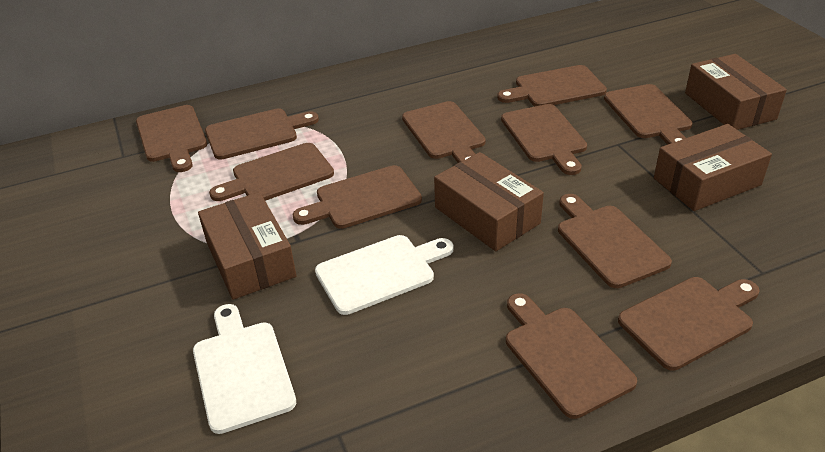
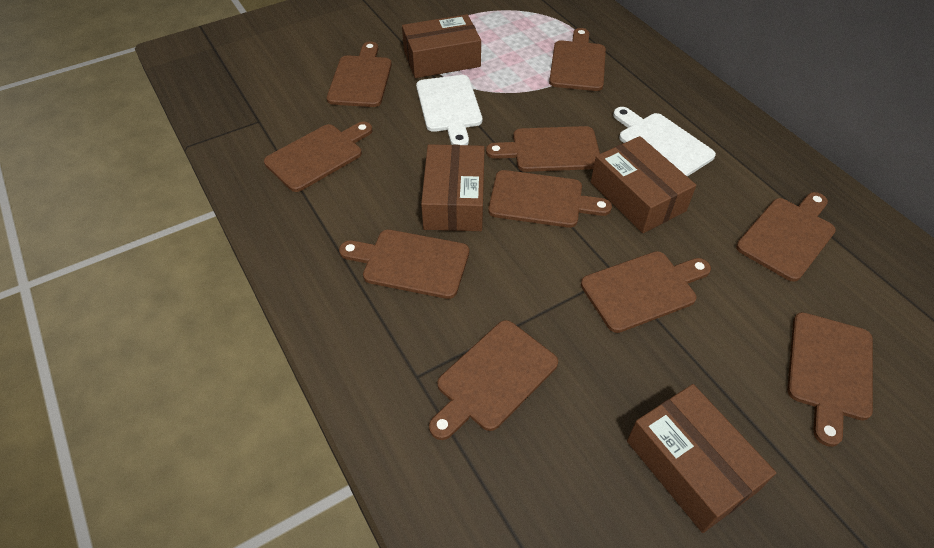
brown cutting board: [136,105,207,172] [205,108,319,160] [209,143,334,201] [292,165,422,229] [402,101,486,163] [497,65,607,106] [501,104,587,175] [506,293,637,419] [558,194,672,288] [604,84,693,145] [618,277,760,371] = 11 -> [264,122,372,192] [327,42,392,107] [339,230,469,299] [429,320,558,440] [486,126,600,172] [488,170,612,228] [549,28,606,91] [581,251,711,333] [736,192,836,282] [787,312,873,447] = 10

